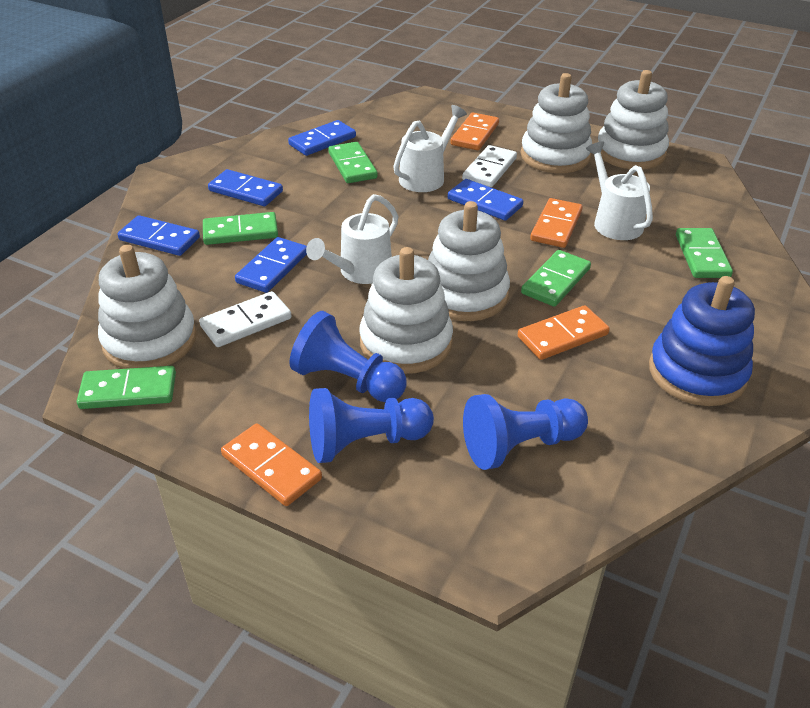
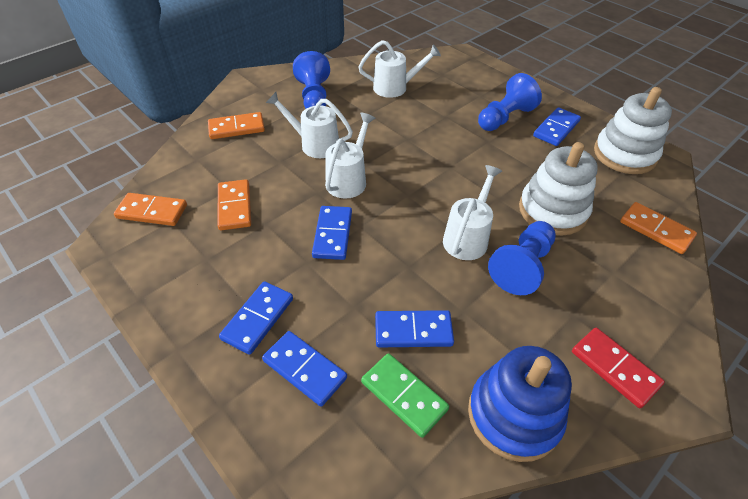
green domino: [77,366,176,409] [203,212,278,245] [328,142,378,183] [521,250,591,307] [676,228,733,278] = 5 -> [361,353,449,438] = 1
red domino: none = 0 -> [572,328,665,408] = 1
white domino: [199,291,292,347] [462,145,517,187] = 2 -> none = 0
white stacking toy: [98,245,197,369] [359,247,453,374] [428,201,510,321] [521,73,592,173] [598,70,669,169] = 5 -> [519,142,598,236] [594,87,672,174] = 2
white watering can: [306,194,399,284] [393,105,467,192] [586,142,653,240] = 3 -> [266,92,353,158] [325,113,375,199] [358,40,441,98] [443,165,502,260] = 4

